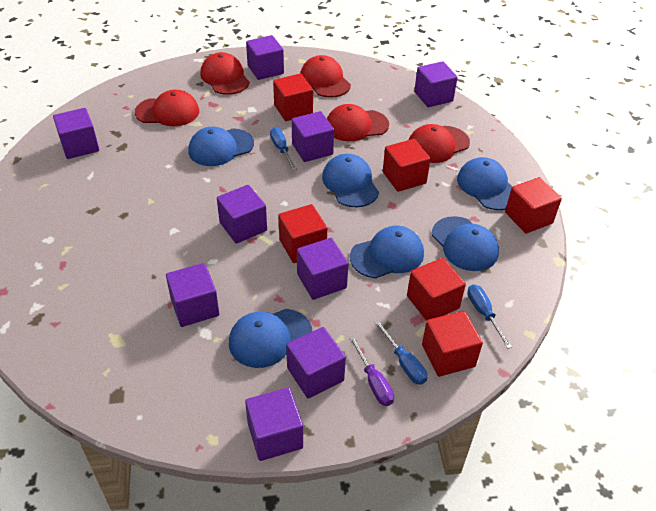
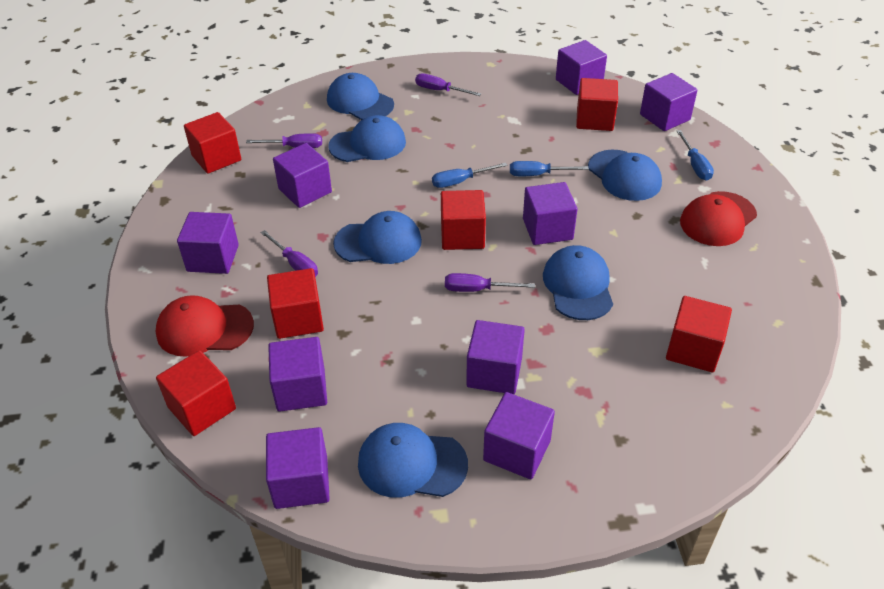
purple screwdriver: [349,336,394,406] = 1 -> [246,133,322,148] [260,230,318,277] [415,73,481,96] [445,273,535,292] = 4
red cap: [135,90,199,126] [200,52,250,95] [300,55,351,97] [327,104,389,141] [409,124,470,163] = 5 -> [156,295,254,357] [680,191,757,246] = 2

